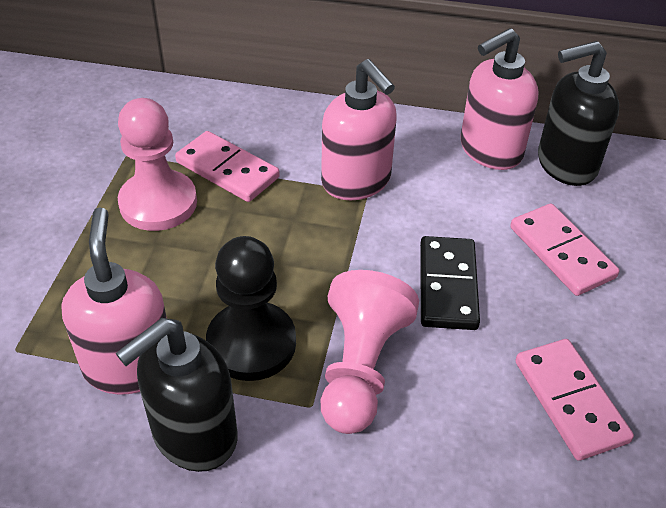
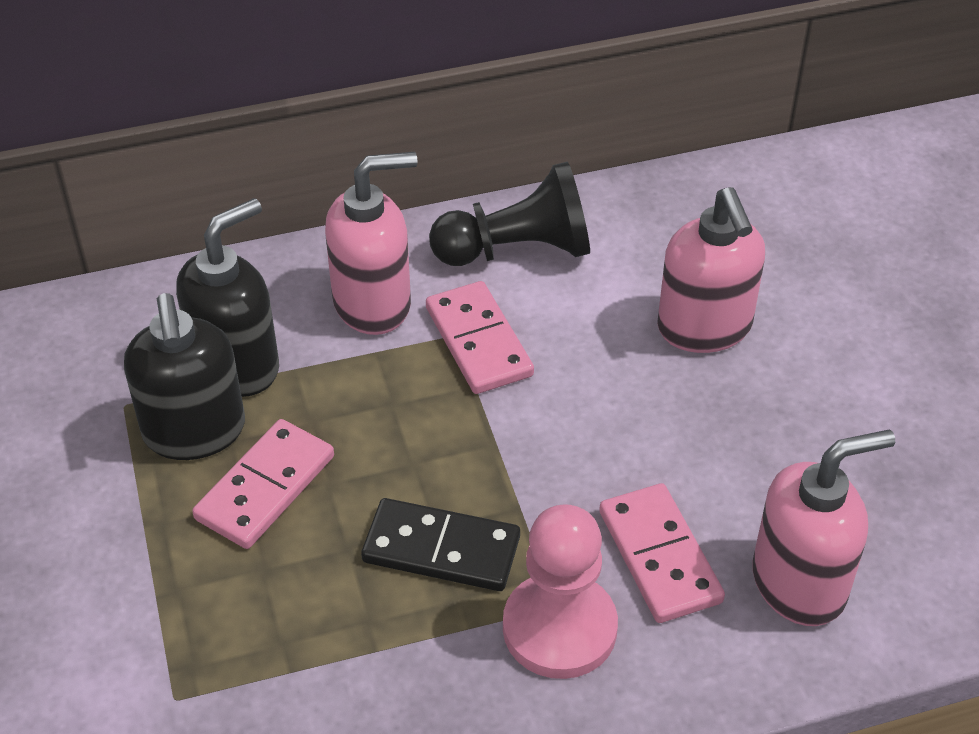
pink pawn: [118,98,197,231] [321,270,419,434] = 2 -> [503,504,618,679] = 1

